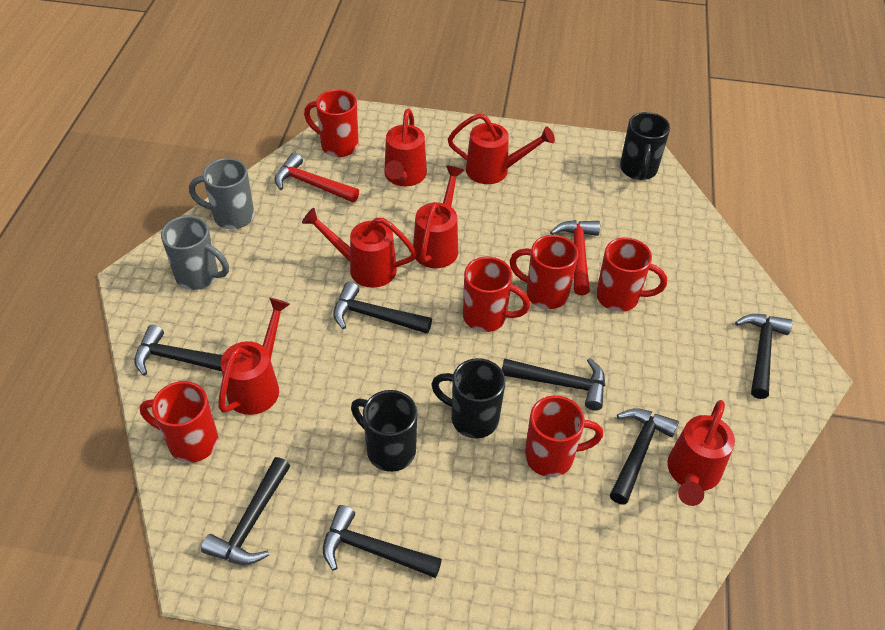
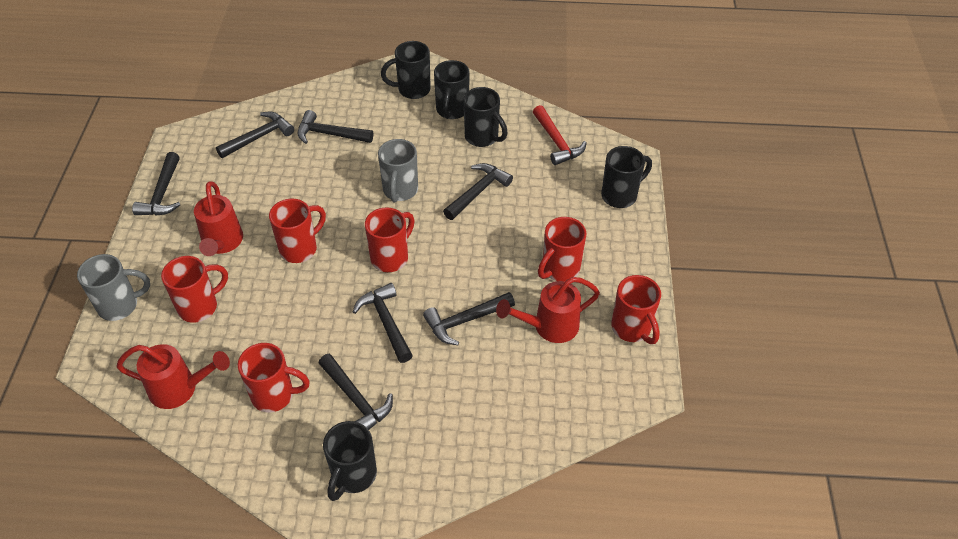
black mug: [351,390,417,472] [431,358,505,439] [620,112,670,180] = 3 -> [323,421,377,501] [381,41,431,99] [434,60,470,119] [464,87,508,147] [601,146,652,208] = 5
red hammer: [275,153,359,202] [550,220,600,295] = 2 -> [533,105,587,165] = 1
red watering can: [218,298,290,415] [302,208,417,288] [384,109,427,186] [413,166,464,268] [448,113,555,184] [668,400,735,506] = 6 -> [116,344,230,409] [194,181,243,256] [496,277,600,343] = 3

